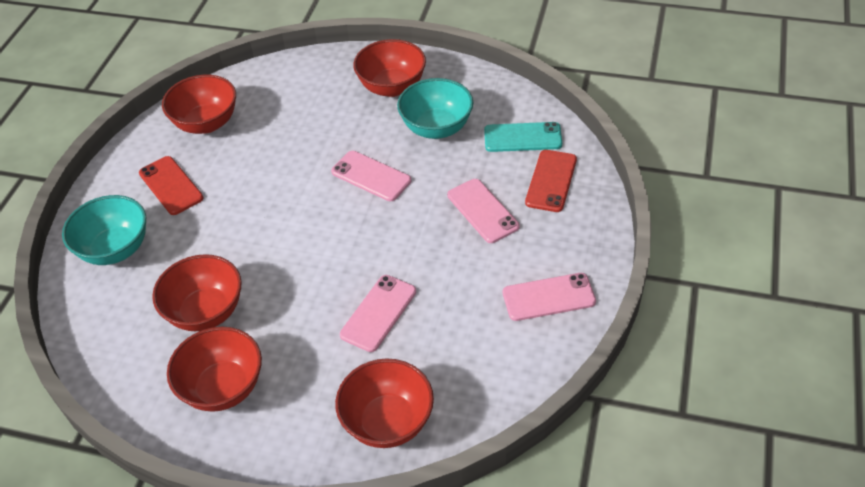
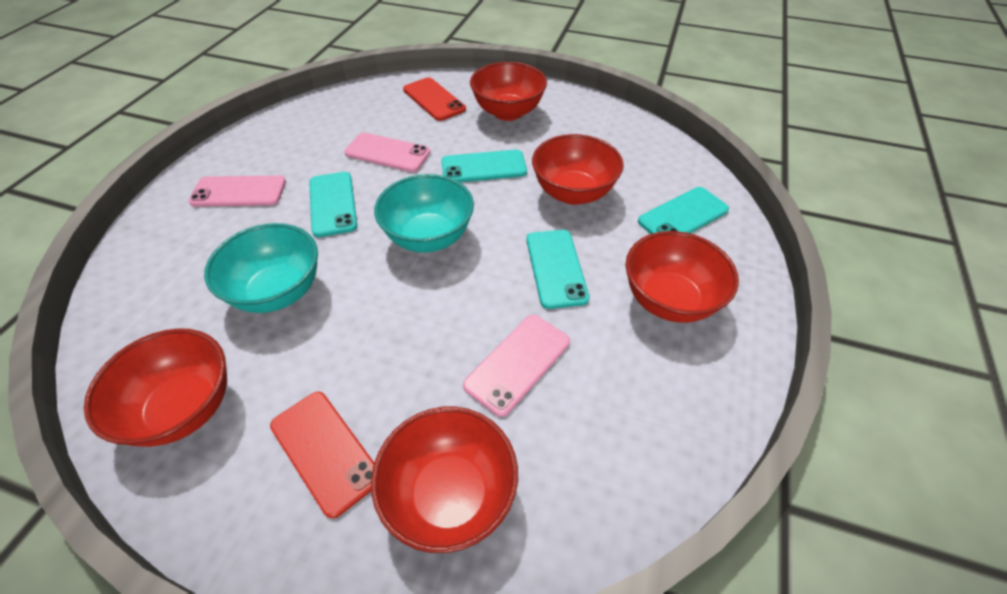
pink phone: [331,151,411,201] [340,275,416,352] [447,179,520,243] [503,273,596,321] = 4 -> [189,175,286,207] [344,133,430,172] [463,315,570,417] = 3
turquoise phone: [484,122,562,152] = 1 -> [309,172,357,237] [441,150,527,182] [526,230,590,309] [638,187,729,234] = 4

